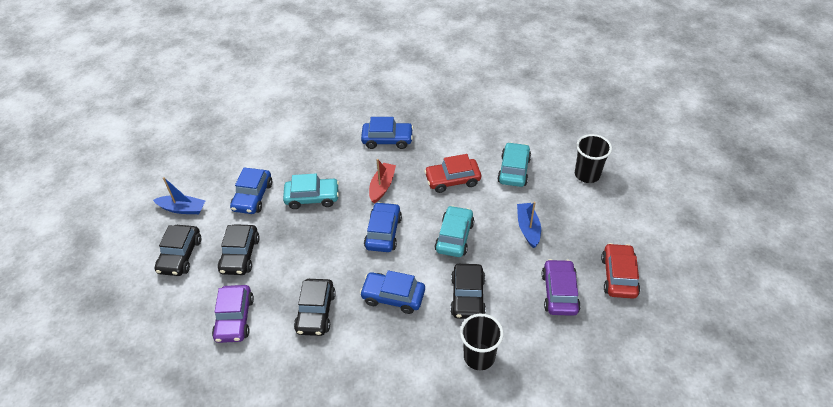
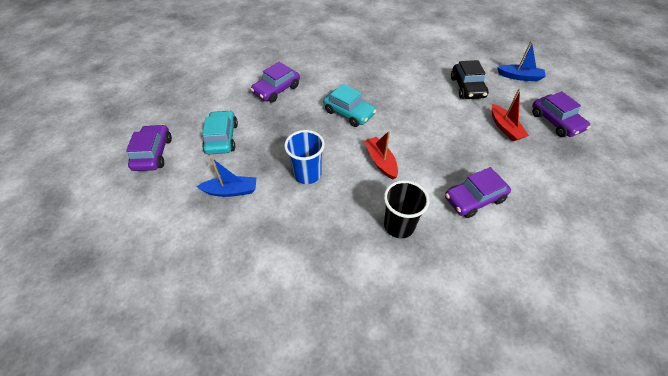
black car: [154,225,201,276] [218,224,260,275] [294,279,336,336] [450,264,486,319] = 4 -> [451,60,489,99] = 1
black cup: [460,314,504,370] [575,134,612,183] = 2 -> [384,180,430,238] = 1
blue car: [230,168,272,214] [360,270,425,314] [361,117,413,149] [364,202,402,252] = 4 -> none = 0
blue cup: none = 0 -> [284,130,325,184] = 1
purple car: [212,285,254,343] [542,259,581,316] = 2 -> [126,125,172,171] [251,62,300,103] [445,167,511,218] [532,91,591,137] = 4
red boat: [369,159,396,203] = 1 -> [364,131,398,179] [492,89,529,141] = 2
red car: [424,154,481,193] [601,243,640,299] = 2 -> none = 0
turquoise car: [283,174,339,209] [435,205,474,257] [497,142,531,187] = 3 -> [202,110,238,154] [323,84,376,127] = 2

